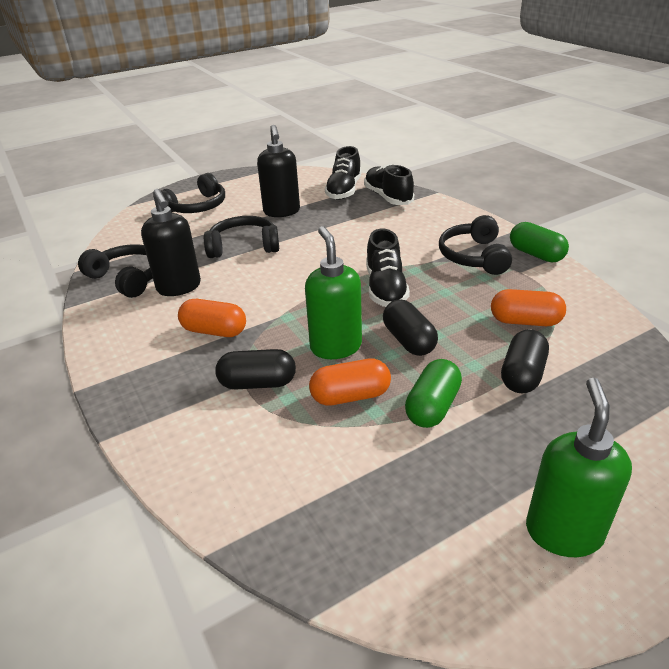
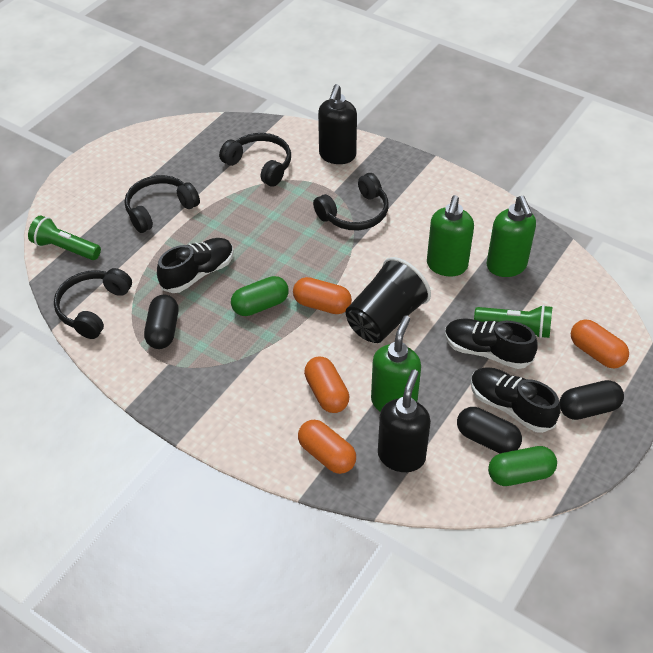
black cup: none = 0 -> [346,257,431,343] = 1
green flashlight: none = 0 -> [28,215,101,260] [474,305,552,338] = 2
green soap dispenser: [305,226,362,359] [526,378,632,557] = 2 -> [371,316,421,412] [427,195,474,276] [487,196,536,277] = 3
orange capsule: [178,299,246,337] [309,359,391,406] [491,289,566,326] = 3 -> [293,277,352,314] [298,420,356,474] [304,357,349,413] [571,319,629,368] = 4

